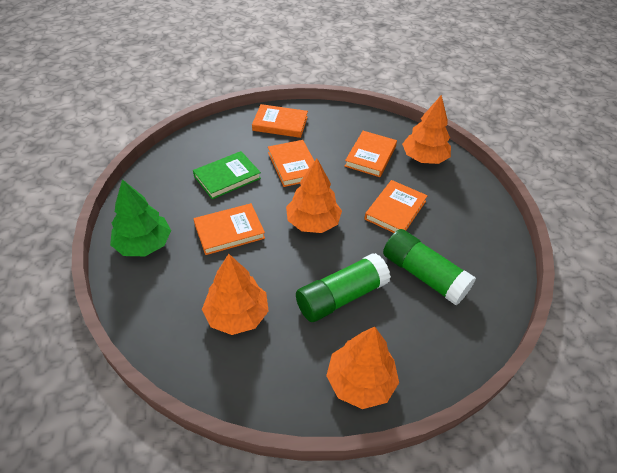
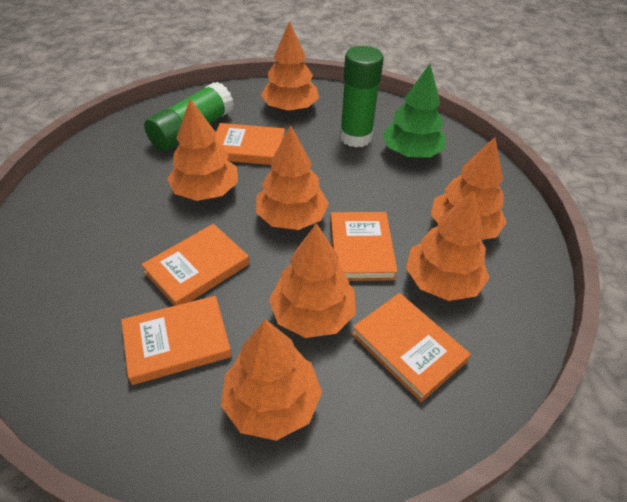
green book: [193,151,261,199] = 1 -> none = 0
orange tree: [202,254,269,335] [286,159,342,233] [326,327,399,409] [402,95,451,164] = 4 -> [167,99,238,201] [221,319,322,441] [256,126,329,230] [261,21,319,112] [269,223,356,338] [406,190,489,301] [431,137,507,240] = 7

